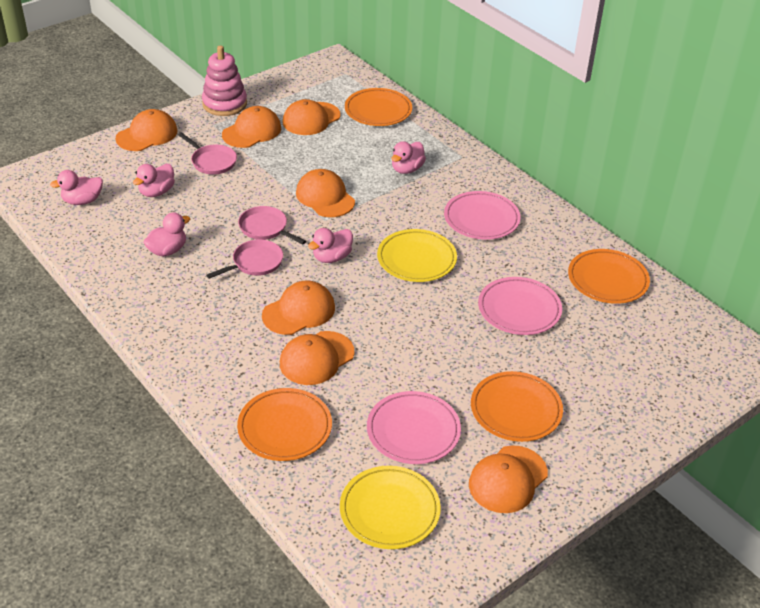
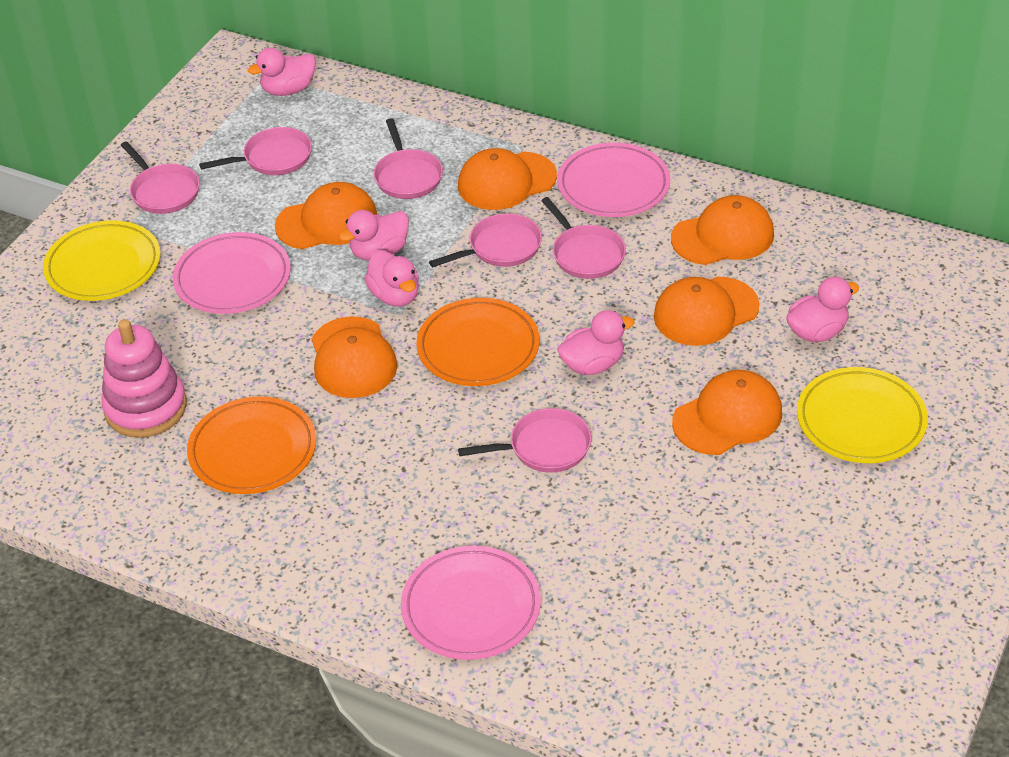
orange cap: [115,109,177,151] [222,106,281,148] [262,281,335,335] [280,331,354,385] [283,99,341,135] [296,169,355,217] [469,445,548,513] = 7 -> [275,182,377,249] [312,316,397,398] [458,148,557,210] [654,276,760,346] [671,195,774,265] [672,370,782,455] = 6
orange plate: [237,388,332,461] [345,88,412,126] [471,371,563,442] [568,249,650,304] = 4 -> [187,396,316,494] [416,298,539,386] = 2
pink pan: [178,133,237,175] [206,239,283,279] [238,206,306,244] = 3 -> [121,141,200,214] [199,127,312,175] [373,118,443,199] [429,213,542,267] [458,408,591,472] [541,197,626,279] = 6

